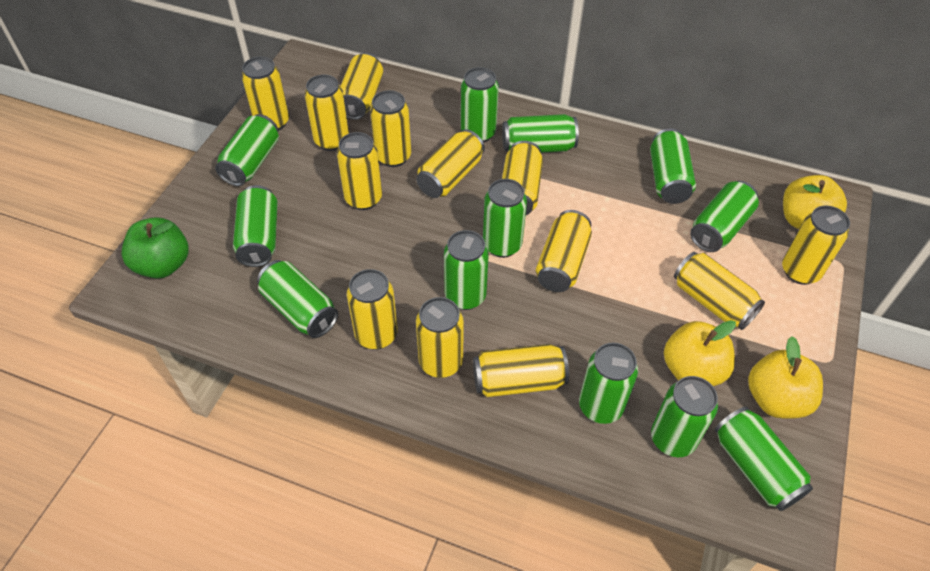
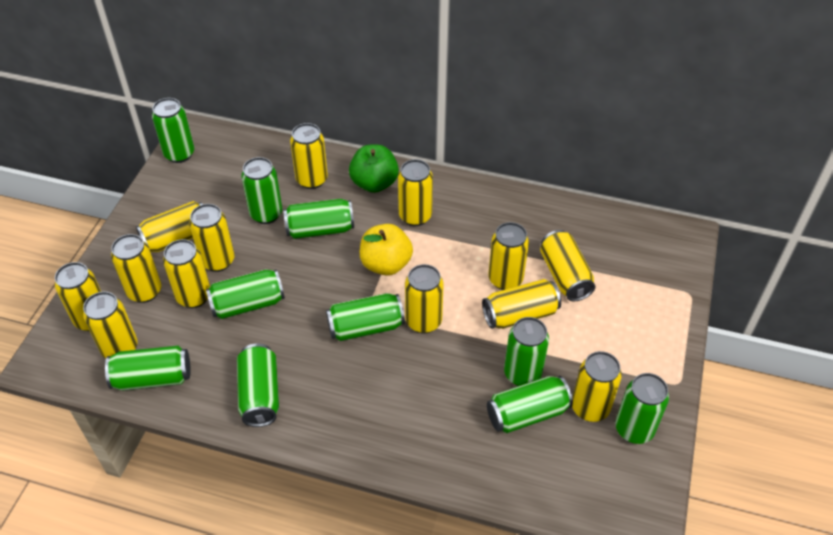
green can: [215,114,279,186] [233,185,278,267] [257,260,338,338] [444,230,489,310] [461,67,499,143] [483,179,527,258] [502,114,579,153] [579,343,638,424] [650,129,696,204] [651,376,718,457] [690,181,759,252] [715,407,813,511] = 12 -> [105,346,191,391] [152,98,194,163] [206,269,285,319] [237,344,279,427] [241,157,282,224] [283,199,354,239] [326,293,405,341] [487,376,573,433] [504,317,549,386] [615,373,669,444] = 10
yellow apple: [664,320,736,386] [748,336,823,419] [783,175,847,229] = 3 -> [360,224,413,276] = 1

